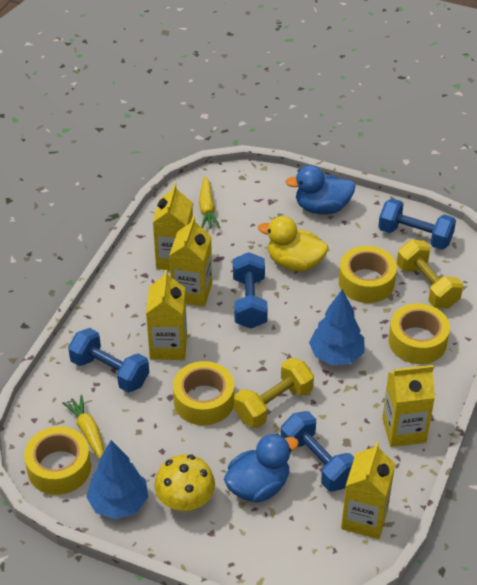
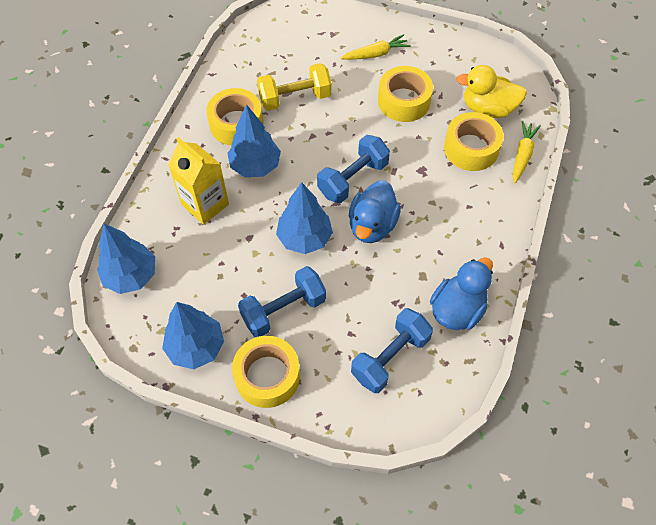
blue dumbbell: [68,328,149,393] [233,252,268,328] [281,411,354,491] [378,198,456,250] = 4 -> [238,266,326,337] [317,135,390,203] [351,308,433,393] = 3
blue tree: [86,440,148,519] [309,289,365,365] = 2 -> [97,223,155,294] [162,302,224,369] [227,104,281,177] [276,182,333,254] = 4
yellow carton: [146,270,187,360] [153,183,193,270] [169,216,212,307] [341,442,395,539] [382,365,435,447] = 5 -> [168,137,229,225] = 1
yellow dumbbell: [234,358,314,428] [397,240,463,308] = 2 -> [257,63,332,111] = 1
yellow mushroom: [154,454,215,514] = 1 -> none = 0

